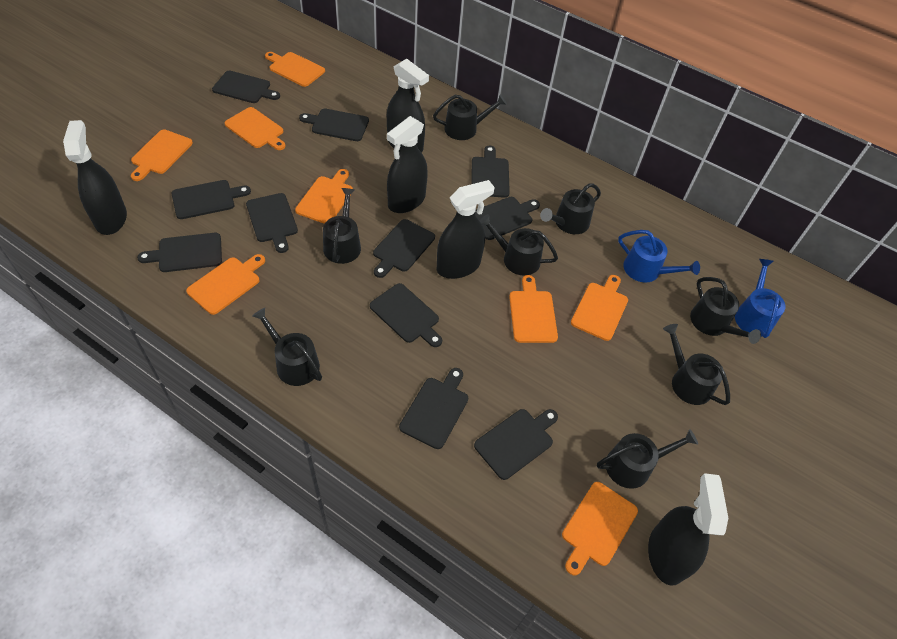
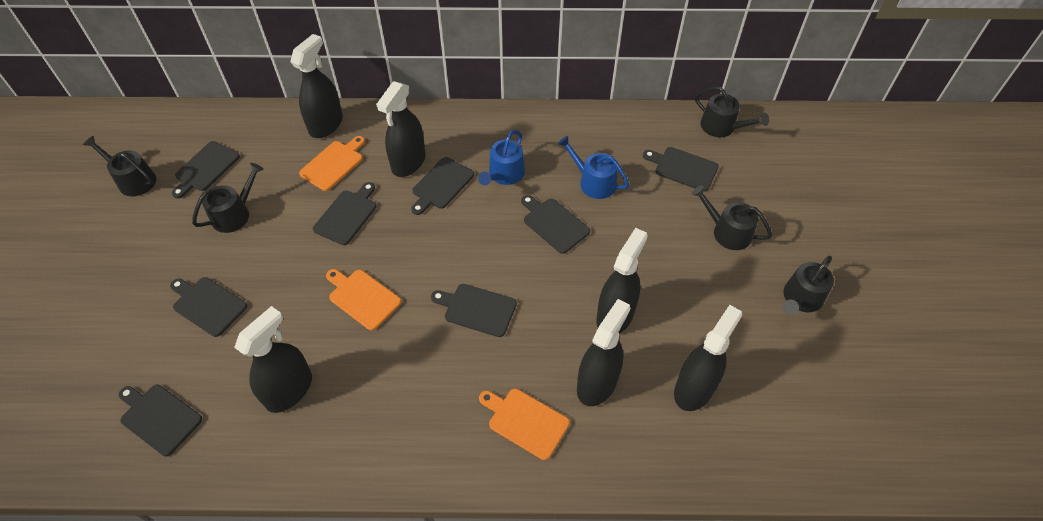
black cutting board: [137,233,222,272] [172,180,251,219] [212,71,280,103] [246,193,298,253] [299,108,369,141] [370,283,442,347] [373,219,435,278] [399,368,468,449] [472,146,510,198] [474,409,558,480] [475,197,540,240] = 11 -> [119,385,202,456] [170,277,247,337] [172,141,240,199] [313,182,377,245] [411,157,474,215] [431,284,517,337] [521,195,590,254] [643,147,719,192] = 8
black spray bottle: [63,120,127,235] [387,59,429,153] [387,116,428,213] [437,180,495,279] [648,473,728,585] = 5 -> [234,306,312,413] [290,34,343,138] [376,81,426,177] [577,299,630,406] [596,228,648,334] [674,305,742,411] = 6
black watering can: [252,308,322,386] [323,188,361,264] [433,94,507,140] [480,214,558,276] [540,183,601,234] [597,429,698,489] [663,324,730,405] [690,277,761,344] = 8 -> [83,136,156,196] [192,163,264,233] [692,185,772,250] [695,87,769,137] [783,256,834,315] = 5
orange cutting board: [131,129,193,181] [186,254,265,315] [224,107,286,150] [265,52,325,87] [295,169,353,224] [509,275,558,343] [562,482,638,575] [571,275,628,341] = 8 -> [299,136,365,191] [326,269,401,330] [479,388,570,460] = 3

